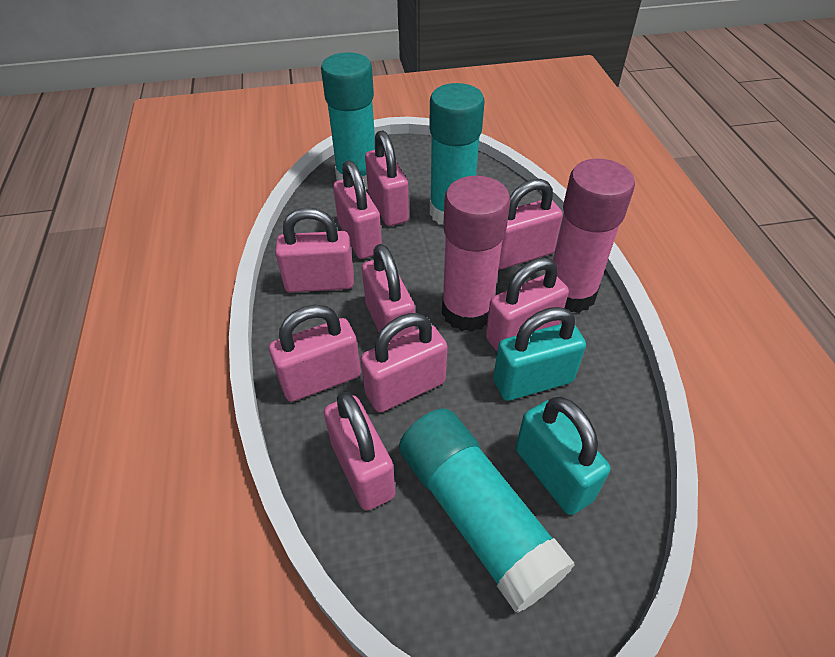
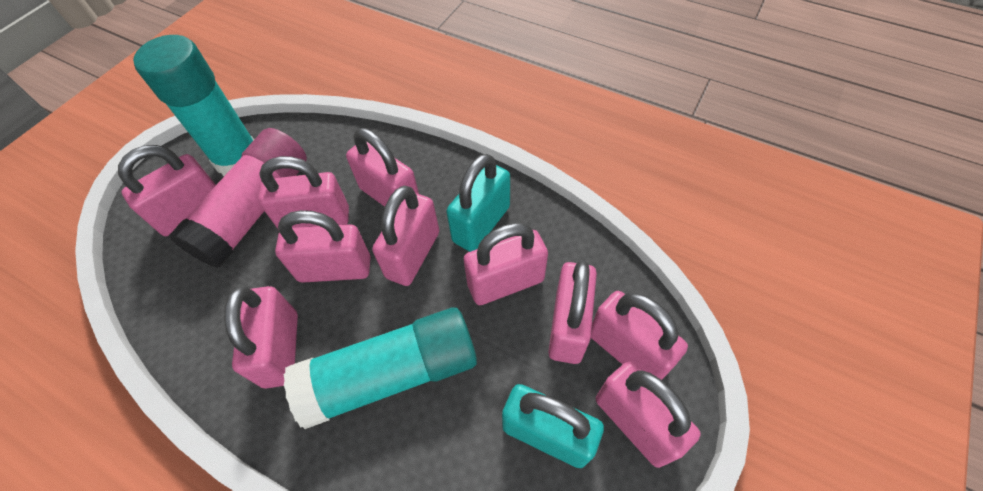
pink glue stick: [442,176,510,332] [553,159,635,313] = 2 -> [169,128,307,268] = 1
pink padlock: [269,305,361,402] [275,207,354,293] [324,392,395,511] [333,160,382,259] [360,313,447,412] [362,244,415,341] [365,130,409,226] [486,257,569,352] [499,179,563,269] = 9 -> [118,145,216,236] [224,286,298,388] [258,156,349,230] [275,210,371,283] [346,128,419,207] [372,186,439,286] [464,223,548,305] [548,261,597,364] [591,291,688,380] [596,362,701,468] = 10
turquoise glue stick: [321,52,375,189] [399,408,575,613] [430,83,485,225] = 3 -> [133,35,254,176] [284,307,477,429] = 2

